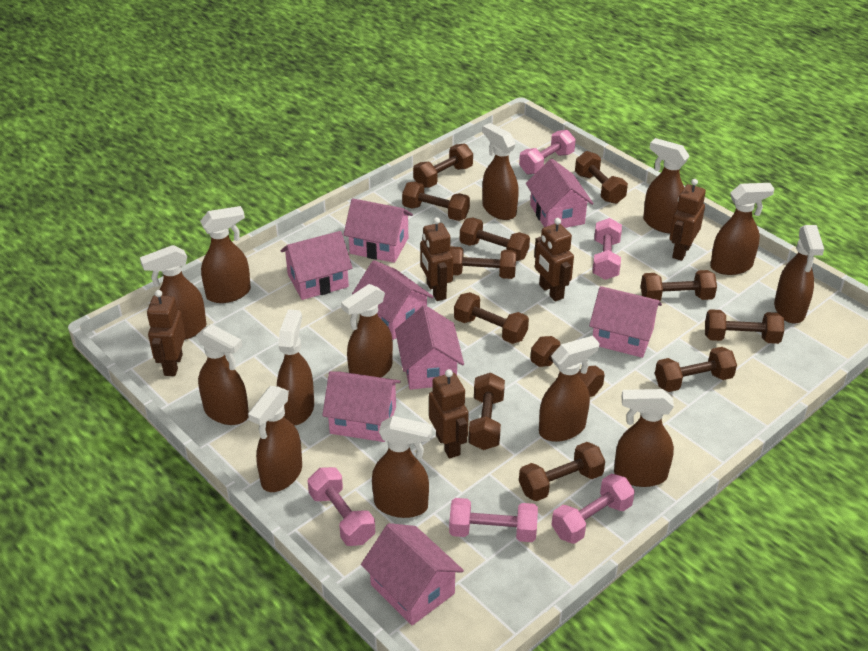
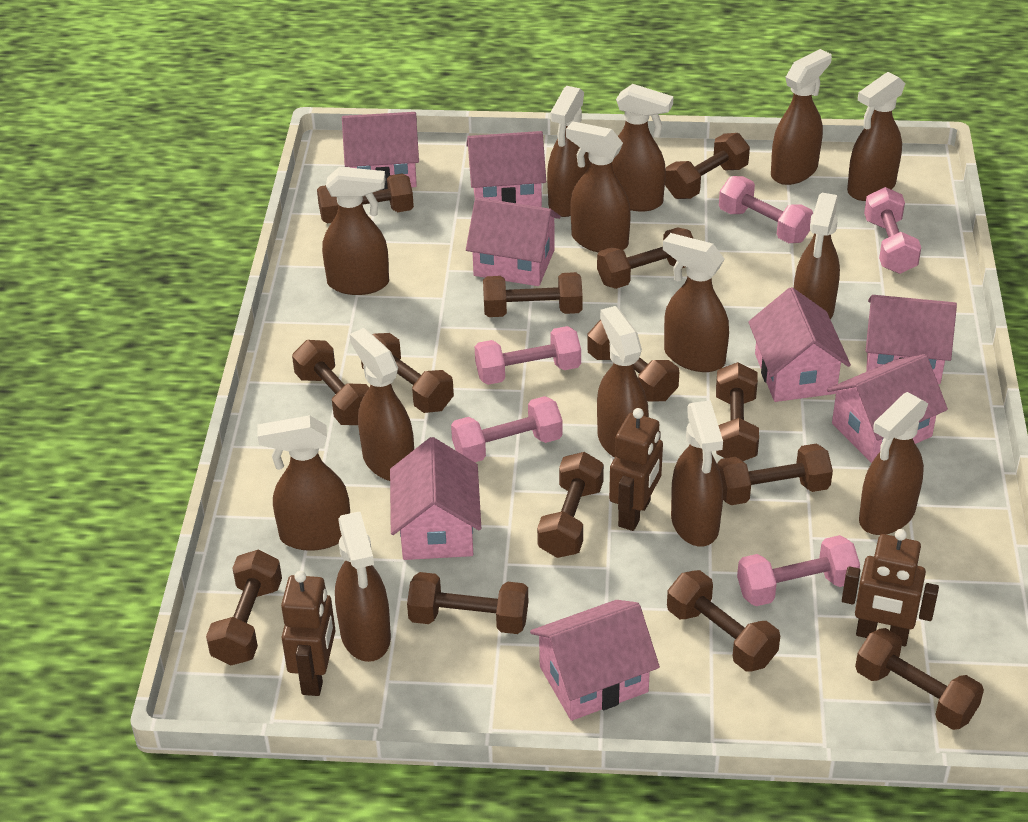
brown dumbbell: [402,182,470,221] [413,144,473,188] [450,246,516,279] [454,292,529,344] [460,218,530,261] [468,373,505,450] [519,442,605,501] [531,336,605,397] [575,151,628,204] [641,270,717,301] [655,347,737,392] [705,309,784,344] = 12 -> [206,549,282,665] [292,340,369,425] [317,173,414,224] [361,333,454,413] [407,572,528,634] [483,272,583,317] [537,452,604,558] [587,320,679,402] [597,227,694,289] [665,133,750,199] [667,570,780,672] [716,362,759,461] [717,444,833,505] [855,628,984,730] = 14
brown robot: [147,290,186,376] [420,217,453,301] [429,369,469,459] [534,218,574,301] [670,179,706,261] = 5 -> [281,571,336,696] [609,408,663,531] [842,529,939,646] = 3
brown spray bottle: [140,245,207,340] [196,324,249,425] [200,206,251,303] [248,386,302,492] [277,309,314,425] [341,284,393,378] [372,416,433,518] [482,123,519,220] [539,336,599,442] [614,389,674,487] [643,138,690,233] [710,183,774,275] [774,225,824,324] = 13 -> [257,415,350,551] [322,167,389,295] [335,512,391,662] [349,328,414,481] [547,86,590,217] [566,122,631,253] [597,306,649,458] [612,84,674,211] [663,233,729,372] [671,400,723,547] [771,49,832,185] [794,193,840,319] [847,72,906,201] [859,392,929,535] = 14

